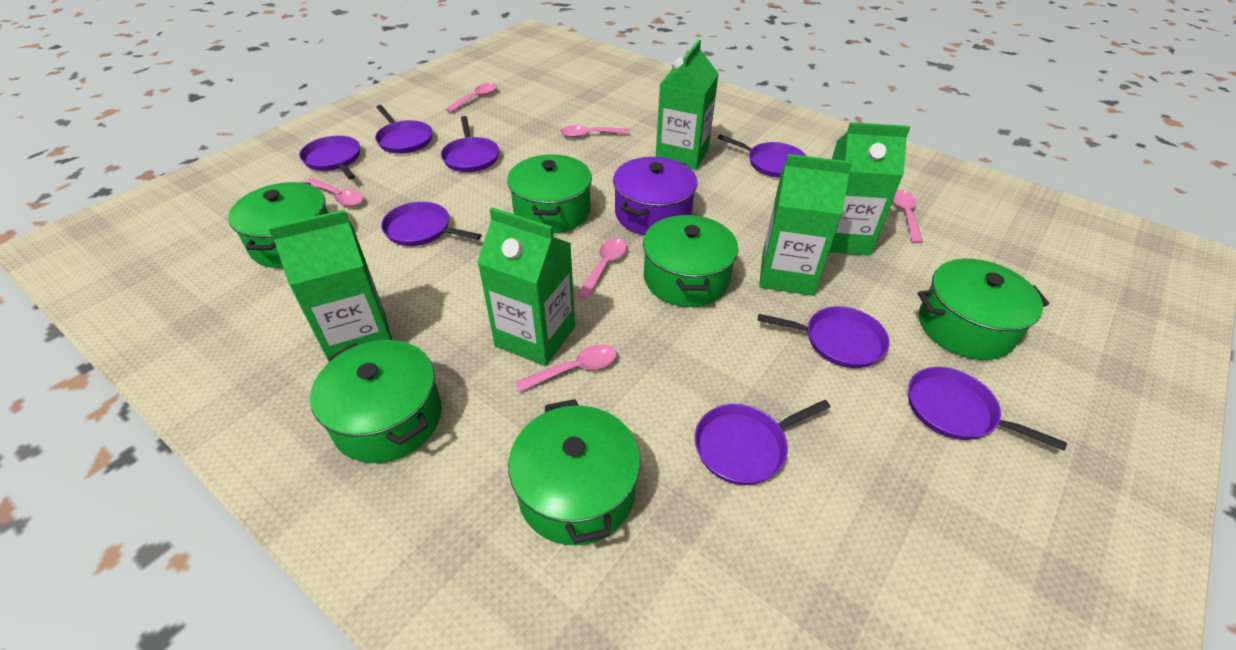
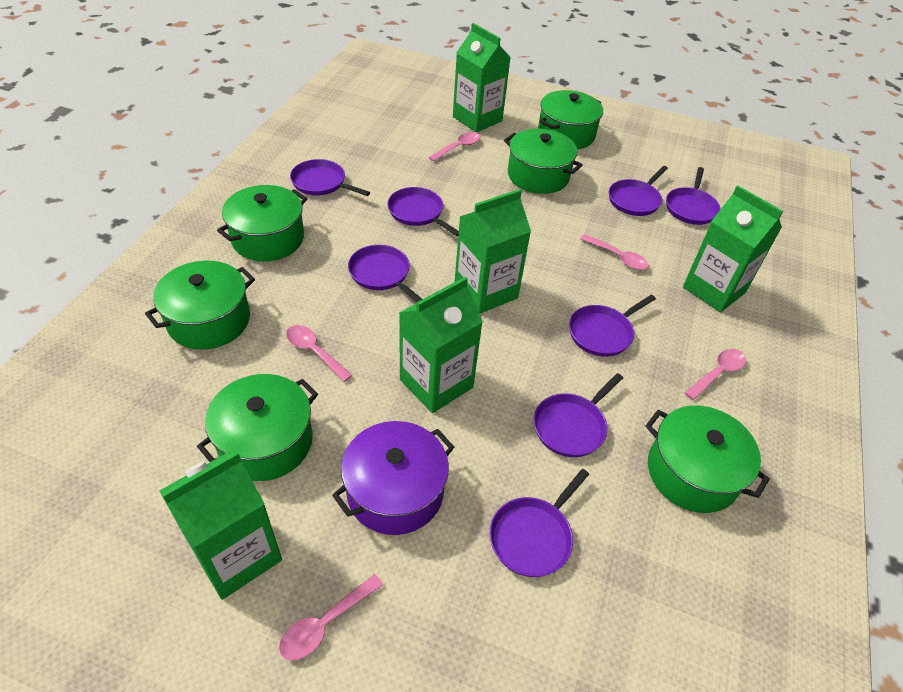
pink spoon: [305,178,363,206] [445,83,497,112] [515,344,617,392] [560,125,630,138] [577,238,627,299] [893,190,923,244] = 6 -> [279,574,383,660] [286,325,352,382] [428,132,480,162] [580,234,649,270] [684,349,746,400] = 5

